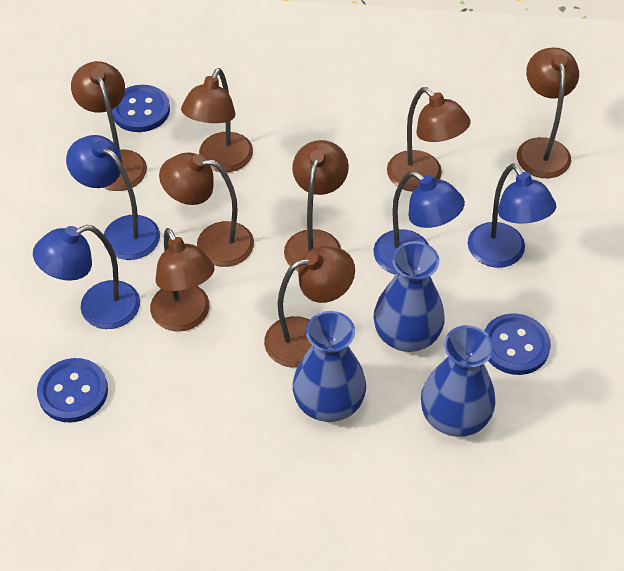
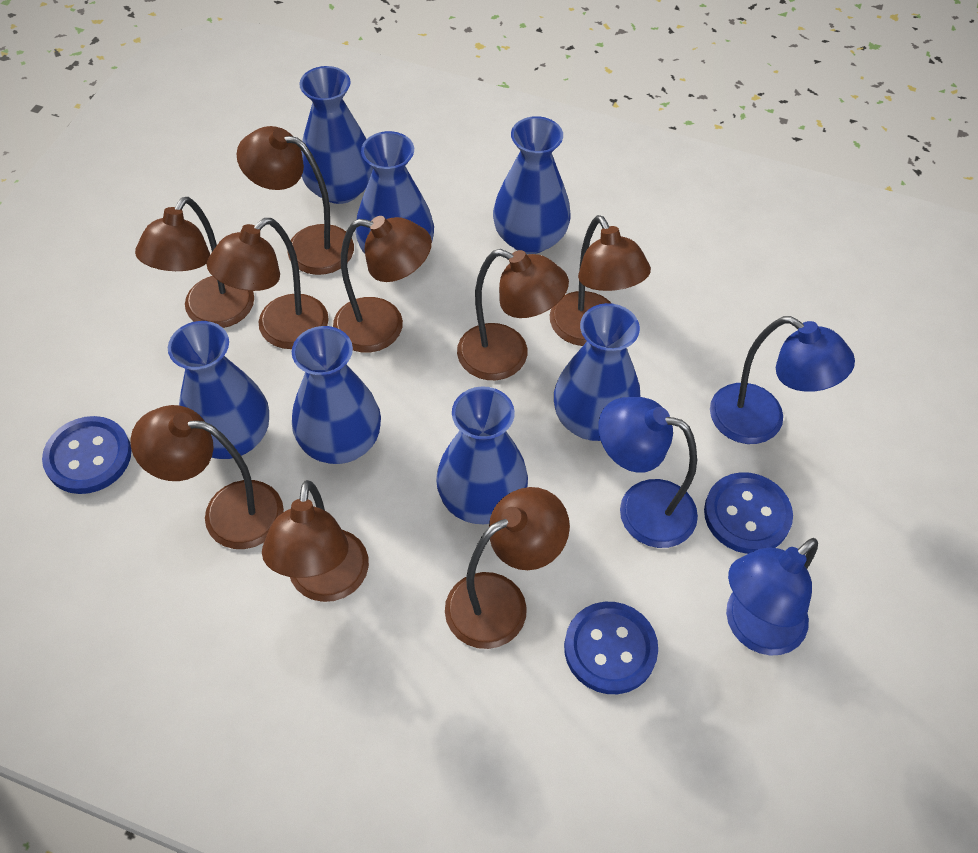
blue lamp: [33,225,140,329] [66,135,160,260] [374,171,465,274] [468,164,556,268] = 4 -> [598,397,698,548] [710,316,855,444] [726,538,818,655] = 3
blue vase: [292,311,366,422] [373,241,445,352] [421,325,496,437] = 3 -> [168,321,269,459] [292,326,381,464] [299,66,373,204] [355,131,434,254] [436,386,528,524] [493,116,571,254] [554,303,641,441] = 7
brown lamp: [71,61,147,191] [150,228,215,332] [159,152,254,267] [181,68,253,172] [264,246,355,368] [284,140,349,272] [387,87,471,192] [517,48,579,178] = 8 -> [130,405,284,549] [135,197,254,328] [206,218,329,349] [237,126,354,275] [262,480,369,602] [333,216,432,352] [445,487,570,649] [457,249,569,380] [550,215,651,346] = 9

